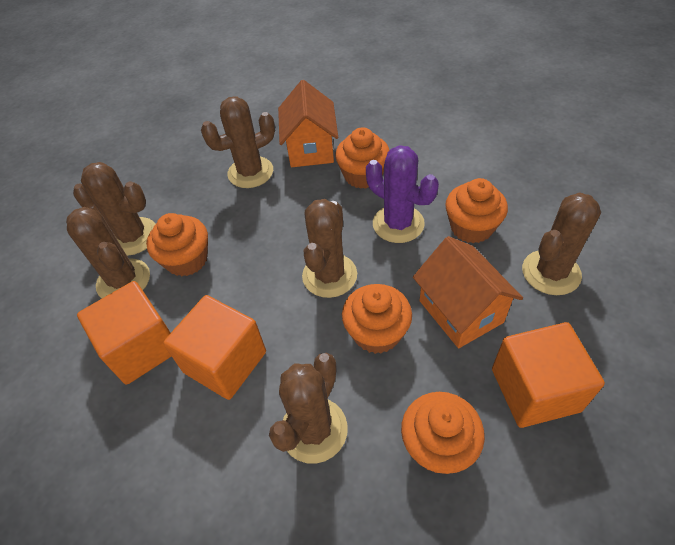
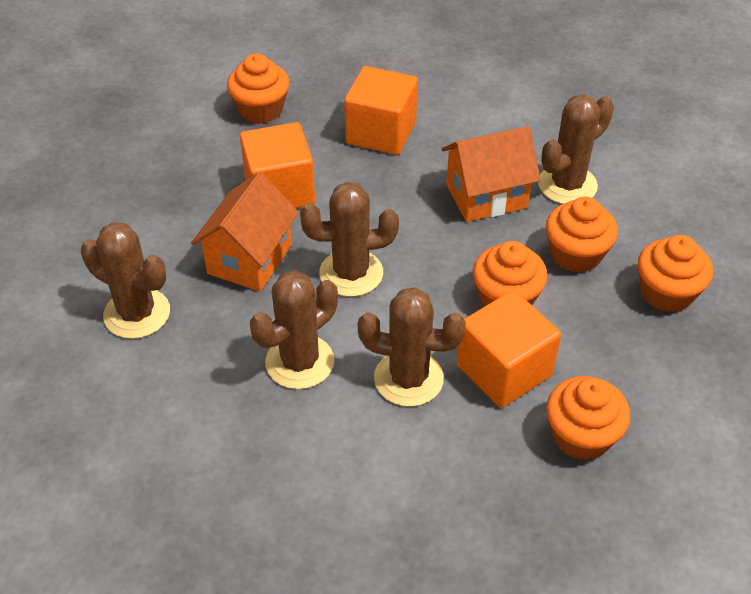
brown cactus: [66,207,150,298] [73,162,155,256] [201,96,275,188] [269,353,348,464] [302,199,357,298] [522,192,601,295] = 6 -> [81,222,170,339] [250,270,338,389] [300,182,399,297] [358,287,466,407] [538,94,614,204] = 5
purple cactus: [366,145,439,243] = 1 -> none = 0

